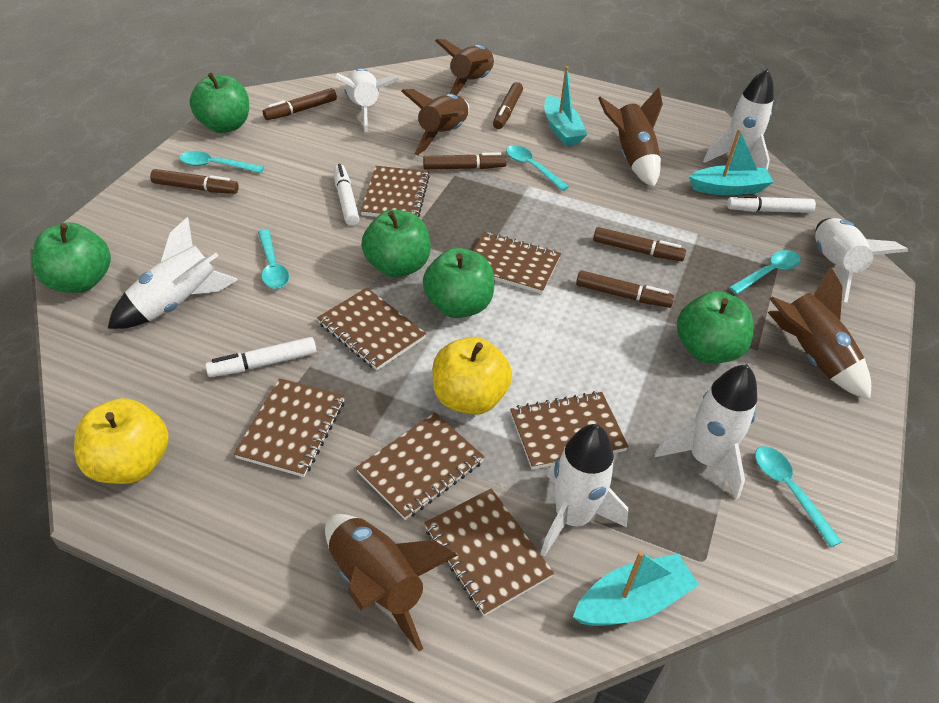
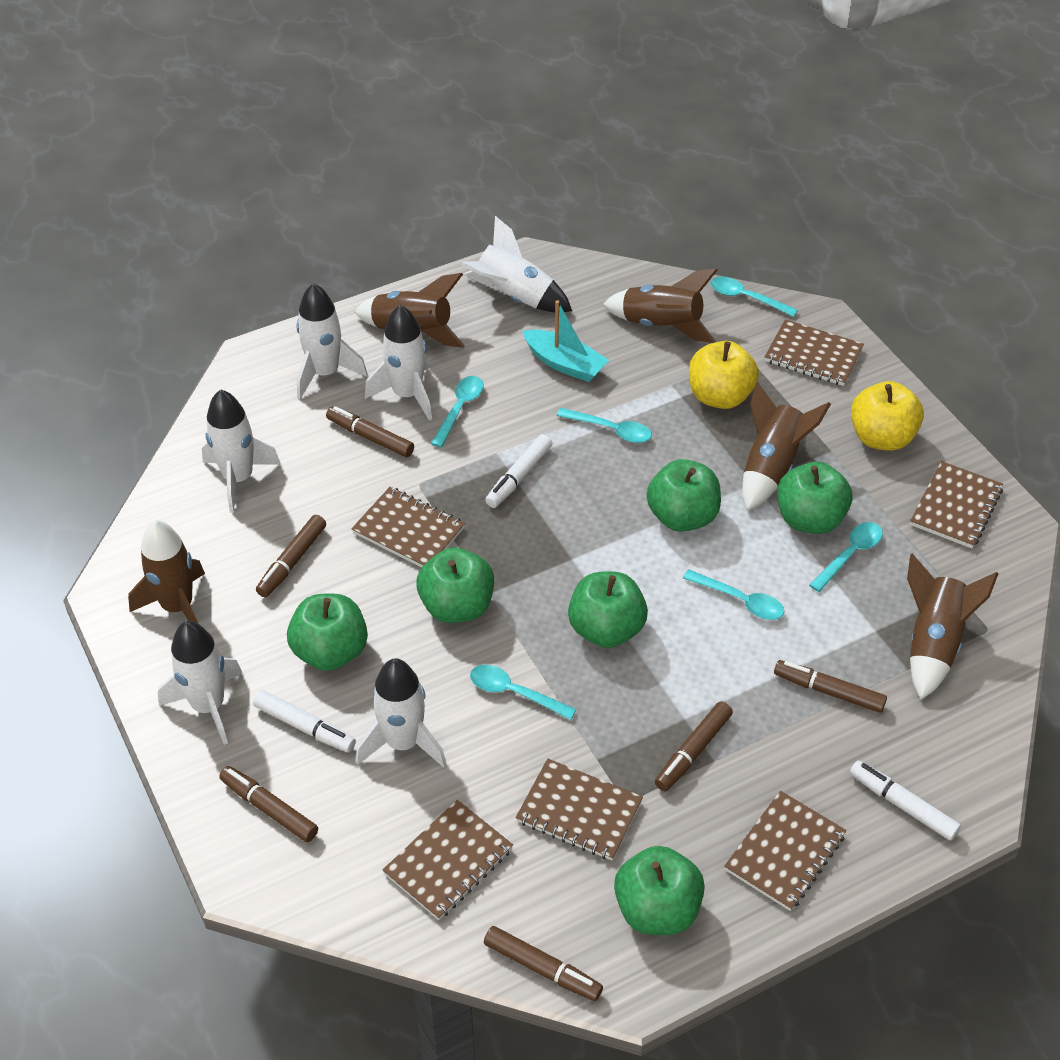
brown notebook: [234,378,345,477] [317,288,427,371] [356,413,484,520] [361,166,430,217] [424,488,554,616] [473,232,561,294] [510,391,629,470] = 7 -> [352,487,465,567] [383,800,513,920] [516,759,643,860] [724,791,846,911] [765,319,864,386] [910,461,1003,548] = 6
green apple: [32,222,111,293] [190,73,249,133] [361,210,431,277] [423,248,494,318] [677,291,753,363] = 5 -> [287,593,368,671] [416,548,494,623] [568,571,648,648] [614,846,705,935] [646,459,721,532] [777,462,852,534] = 6
turquoise boat: [544,66,587,146] [573,551,699,626] [689,129,773,195] = 3 -> [522,300,609,382] = 1
turquoise spoon: [179,151,264,173] [258,229,289,289] [506,145,569,191] [729,250,801,294] [755,446,842,547] = 5 -> [431,376,484,447] [470,665,576,720] [557,408,652,443] [683,569,784,620] [710,276,798,317] [809,522,882,592] = 6

